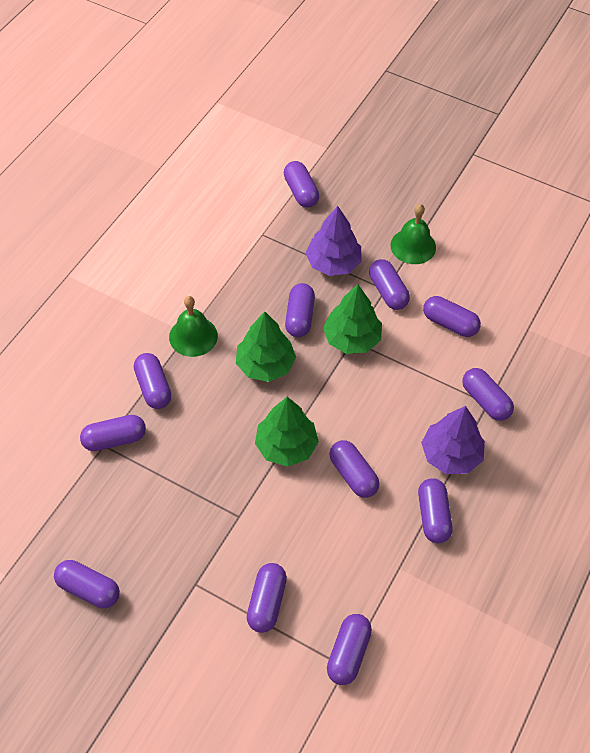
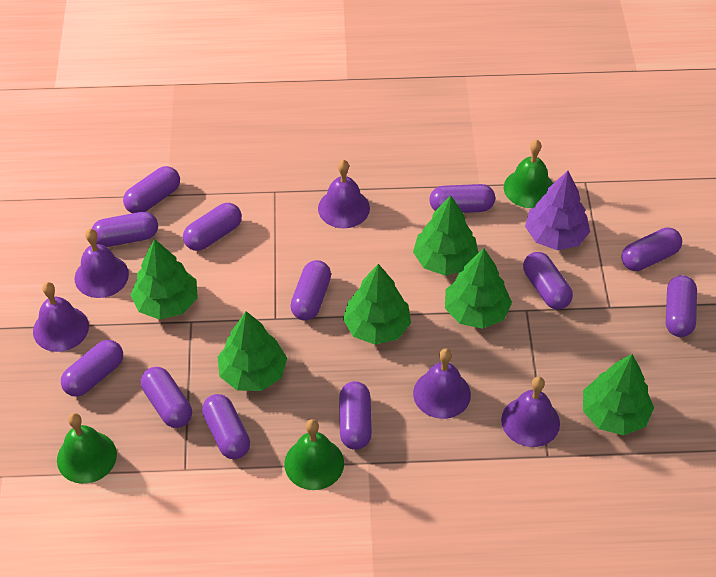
green bell: [169,296,218,357] [390,204,436,264] = 2 -> [57,413,117,484] [284,419,344,490] [504,140,553,208] = 3
green tree: [236,311,296,382] [255,397,319,467] [323,284,382,354] = 3 -> [131,239,198,320] [217,311,287,391] [343,264,411,345] [413,195,478,276] [445,248,512,329] [583,354,654,435] = 6
purple bell: none = 0 -> [33,282,89,352] [75,229,129,298] [318,160,370,229] [413,348,471,419] [501,377,560,447] = 5
purple tree: [306,206,362,276] [421,406,485,474] = 2 -> [525,171,590,250] = 1

